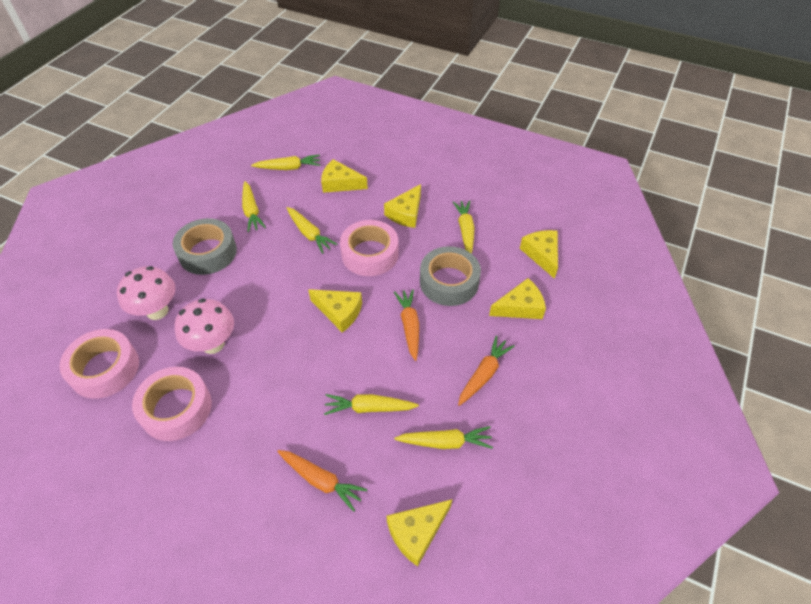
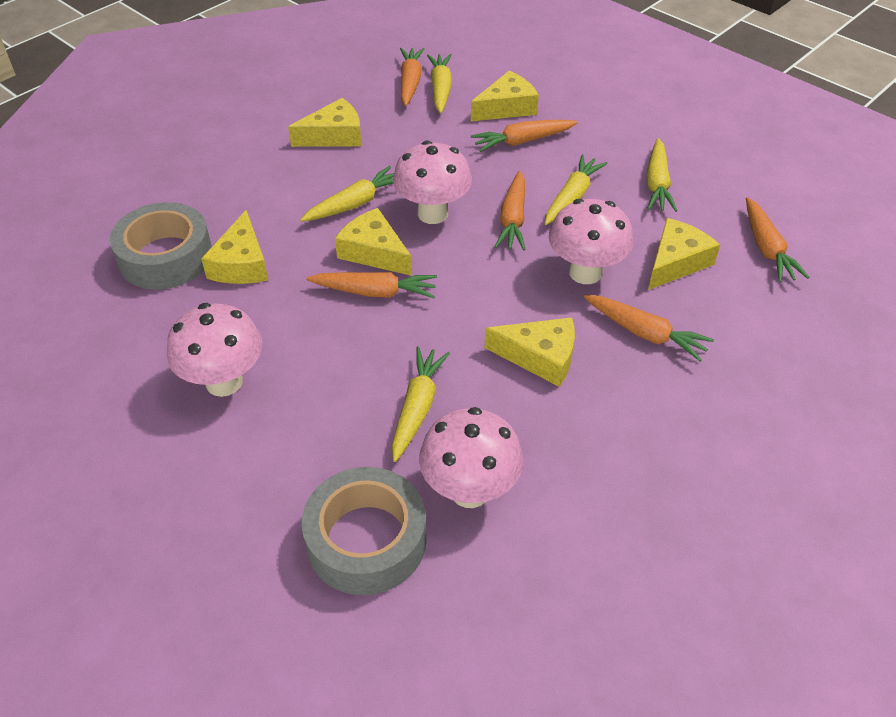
orange carrot: [277,450,367,512] [394,289,419,361] [458,336,515,406] = 3 -> [307,272,437,298] [400,48,424,106] [471,120,578,152] [495,171,526,250] [584,295,714,361] [746,197,809,282] = 6
pink mushroom: [117,266,175,320] [175,298,234,354] = 2 -> [167,303,262,397] [393,140,472,224] [419,407,523,508] [549,199,633,284] = 4
pink tape: [59,329,139,399] [132,367,212,441] [340,220,399,276] = 3 -> none = 0
yellow carrot: [242,181,266,232] [251,154,320,170] [287,207,337,254] [324,394,419,415] [394,426,493,449] [453,200,474,254] = 6 -> [300,166,394,222] [392,346,450,462] [427,54,452,113] [545,155,608,225] [647,138,677,212] = 5

